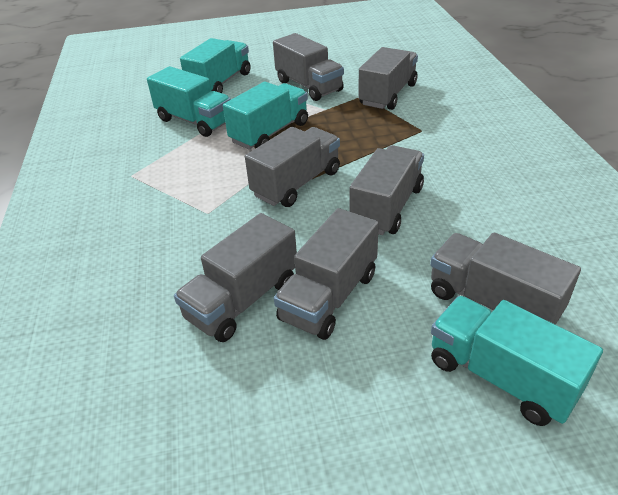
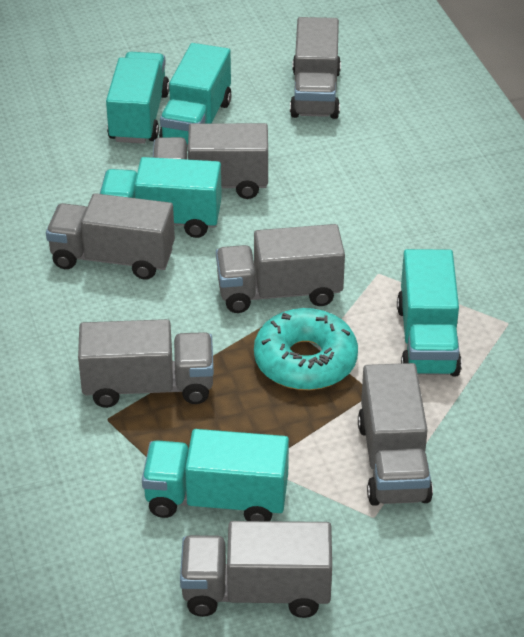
turquoise donut: none = 0 -> [254,308,358,390] = 1
turquoise truck: [147,66,231,137] [180,38,251,93] [223,82,308,149] [431,296,603,426] = 4 -> [100,157,222,238] [106,52,169,144] [142,429,289,521] [159,43,232,146] [397,249,462,377] = 5

